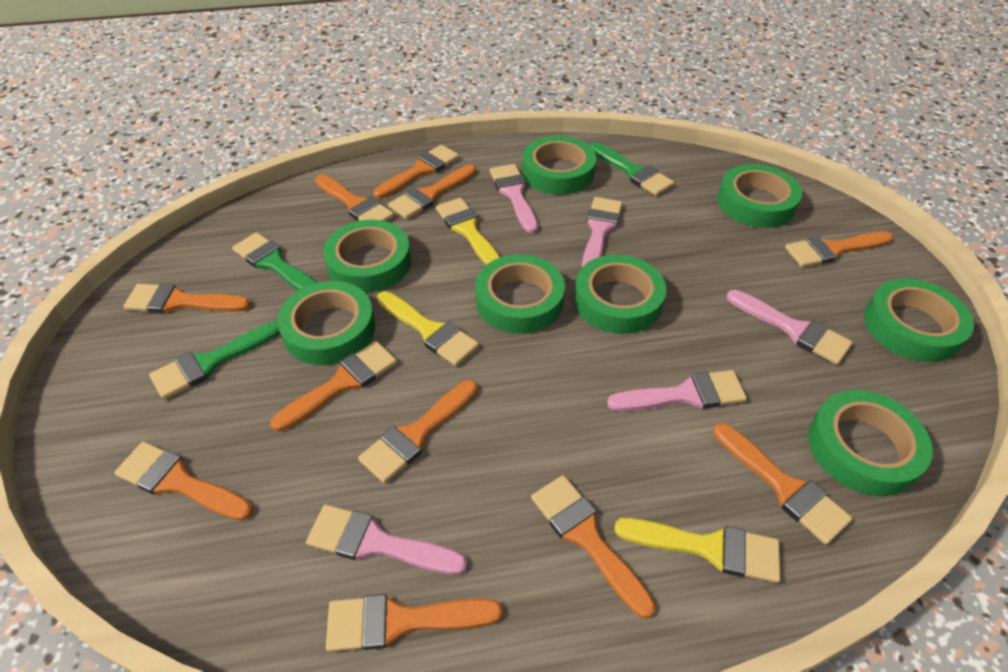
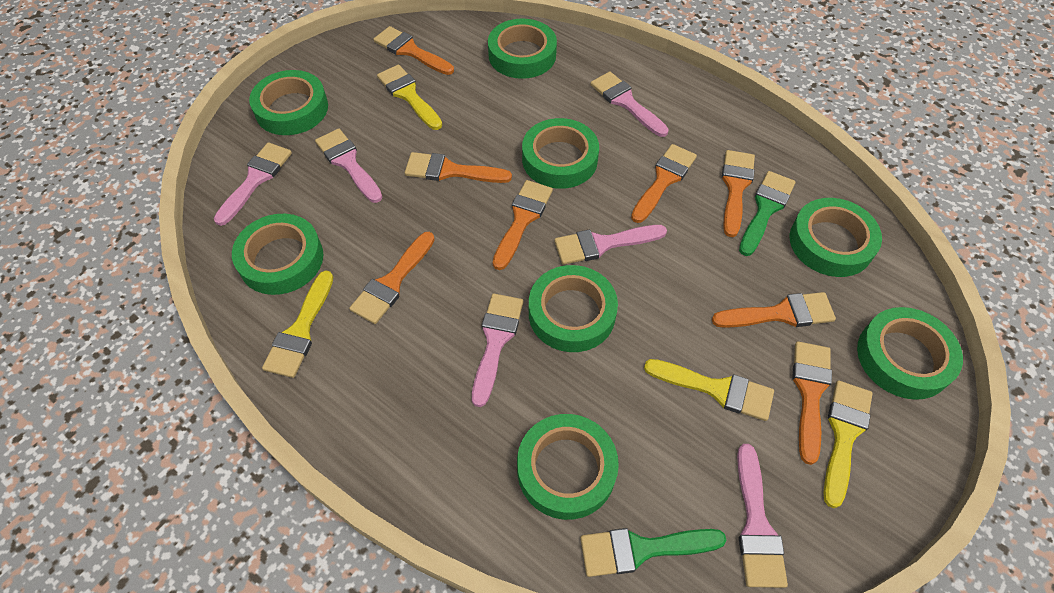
green brush: [149,321,280,399] [232,232,317,290] [590,142,674,196] = 3 -> [580,528,726,577] [739,171,796,256] = 2
orange brush: [114,442,253,521] [123,283,251,314] [270,341,397,432] [315,174,394,221] [326,594,503,652] [358,380,478,483] [374,145,459,198] [388,164,476,219] [531,475,656,618] [713,423,853,545] [785,231,893,267] = 11 -> [349,232,435,324] [373,26,454,75] [405,152,512,183] [493,180,553,270] [631,144,697,223] [712,292,836,328] [722,150,755,237] [792,341,832,465] = 8
pink brush: [306,504,467,575] [490,164,538,233] [582,197,623,267] [607,370,747,411] [726,290,853,365] = 5 -> [214,142,292,226] [315,128,382,203] [472,294,524,407] [554,225,667,265] [590,72,669,137] [737,444,788,588] = 6
yellow brush: [377,291,479,366] [436,198,500,265] [614,518,781,583] = 3 -> [262,270,333,378] [377,64,442,130] [644,359,774,421] [824,380,873,508] = 4

